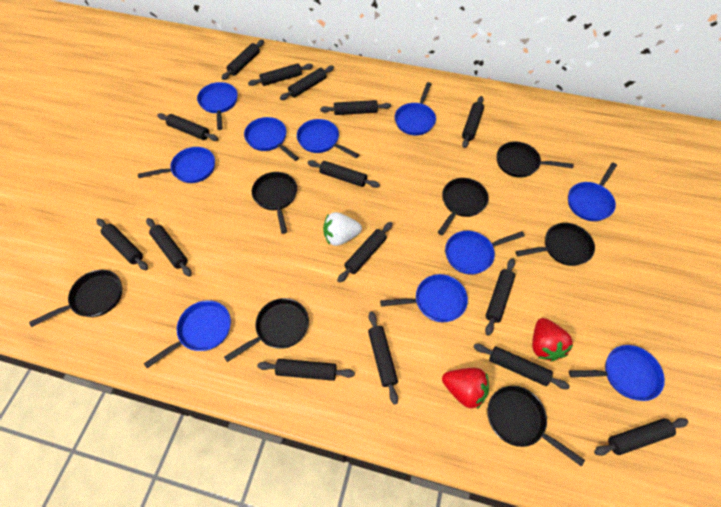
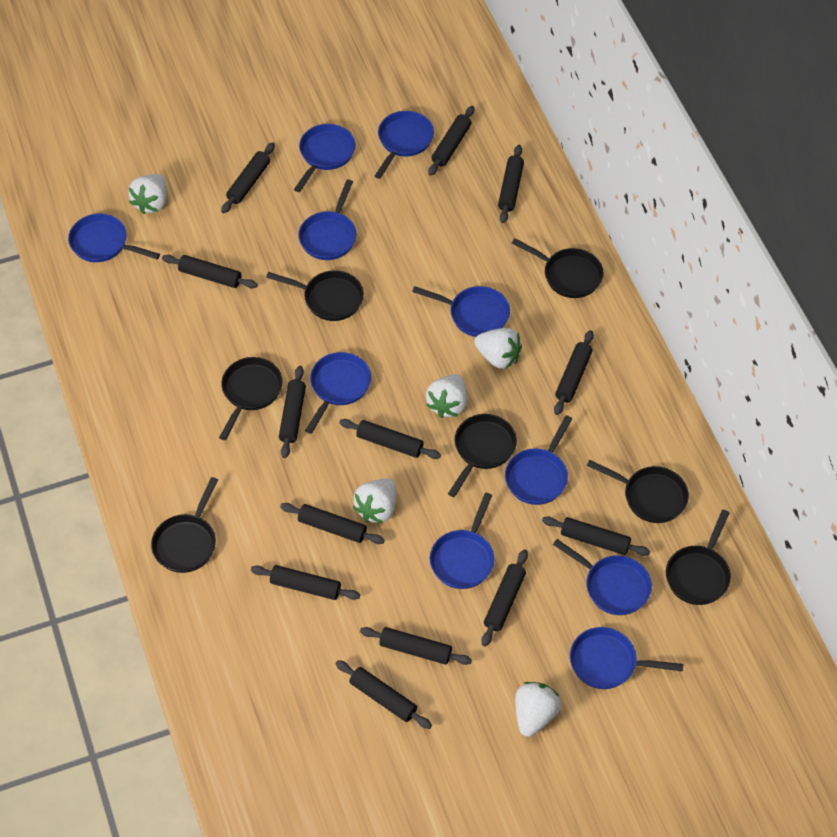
black rolling pin: [97,219,148,270] [146,218,192,276] [157,113,218,141] [222,40,264,80] [248,63,313,86] [257,359,355,381] [280,65,334,100] [308,160,380,188] [320,100,391,115] [337,222,393,283] [368,311,398,405] [462,96,484,148] [474,344,570,389] [485,258,515,336] [594,418,688,456] = 15 -> [162,255,258,288] [221,142,275,213] [251,565,360,600] [279,366,306,458] [280,503,385,544] [335,660,432,729] [339,419,441,459] [360,627,472,665] [428,106,474,176] [482,549,528,647] [498,145,524,223] [542,516,650,556] [554,330,594,415] = 13
red strawberry: [442,368,489,409] [532,318,573,361] = 2 -> none = 0
white strawberry: [323,212,362,246] = 1 -> [128,174,167,214] [353,479,396,523] [426,374,467,418] [474,328,522,369] [515,682,561,737] = 5

